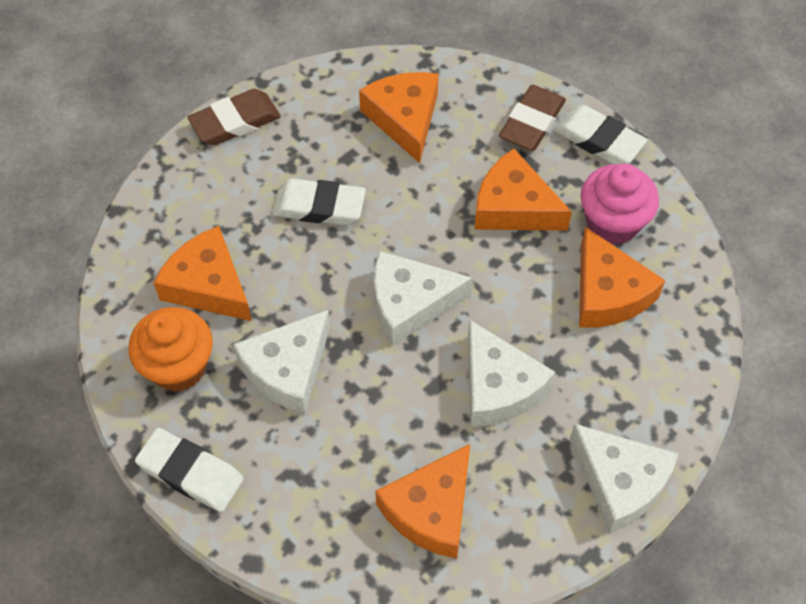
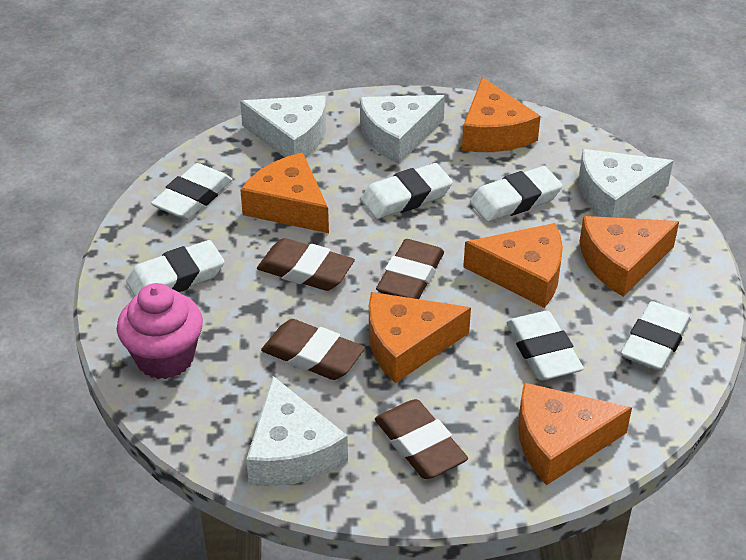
brown eraser: [188,89,281,145] [499,85,566,151] = 2 -> [257,238,355,291] [261,319,365,380] [375,399,468,479] [376,239,444,299] = 4
orange cheese: [154,226,252,321] [359,72,439,163] [375,444,470,559] [474,149,572,231] [579,227,665,328] = 5 -> [240,153,329,233] [369,292,471,383] [462,77,541,152] [463,223,563,308] [518,383,632,485] [580,216,679,297] = 6
orange cupcake: [128,307,213,392] = 1 -> none = 0
white eraser: [135,428,244,512] [272,178,366,225] [554,105,647,164] = 3 -> [126,240,225,297] [151,163,232,220] [361,163,453,219] [470,166,563,222] [506,311,584,381] [621,301,691,371] = 6

